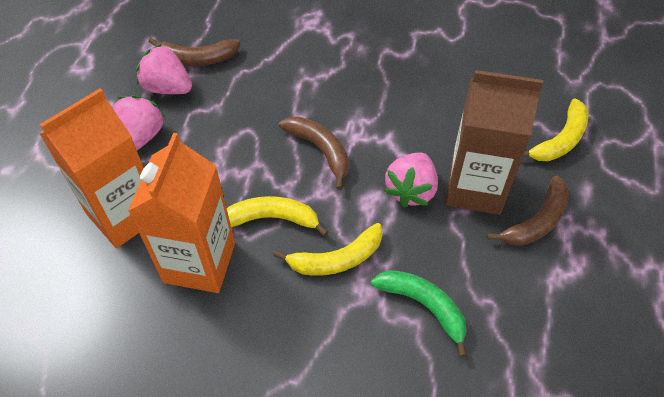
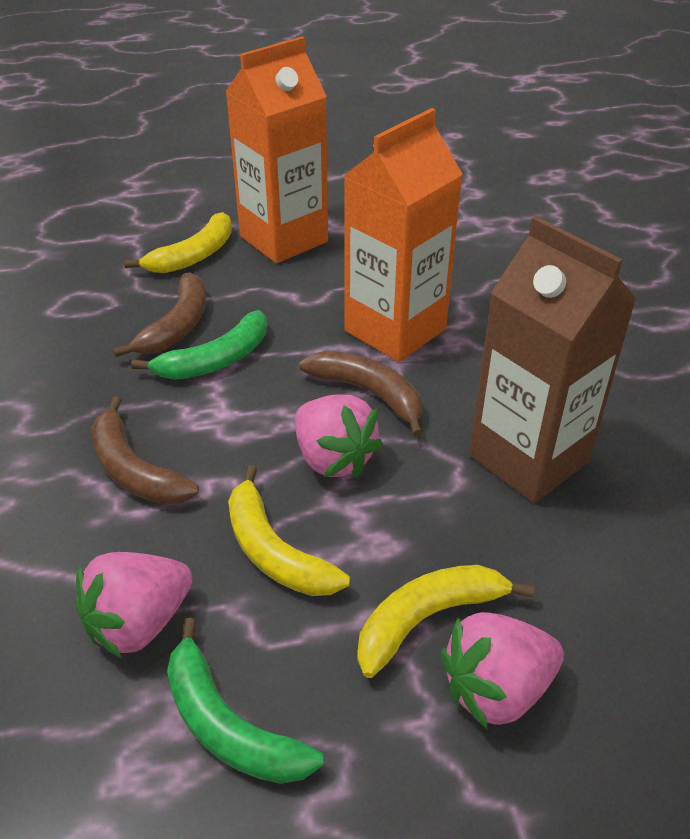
green banana: [371,270,467,357] = 1 -> [131,310,267,380] [167,618,323,784] = 2

